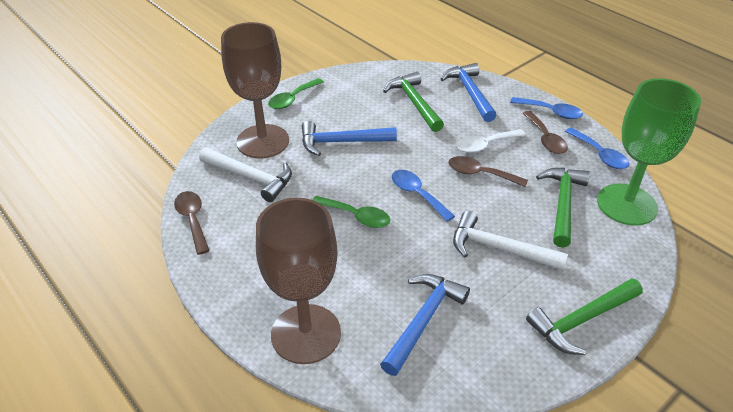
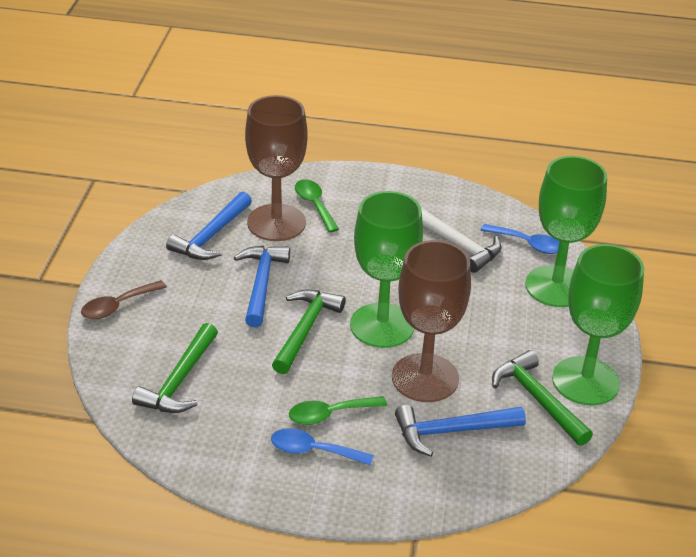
blue spoon: [391,170,455,222] [510,97,583,119] [565,128,629,169] = 3 -> [271,428,374,466] [481,224,560,254] = 2
brown spoon: [174,191,209,255] [448,156,528,187] [522,111,568,154] = 3 -> [81,280,167,319] = 1
green goblet: [597,78,701,226] = 1 -> [350,191,423,348] [525,156,607,307] [552,244,644,405] = 3
white hammer: [199,148,292,202] [453,211,568,270] = 2 -> [421,208,501,273] = 1
white spoon: [457,129,526,153] = 1 -> none = 0

